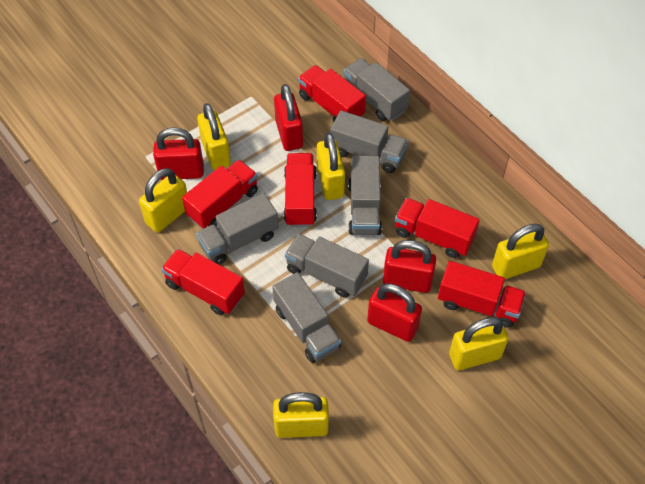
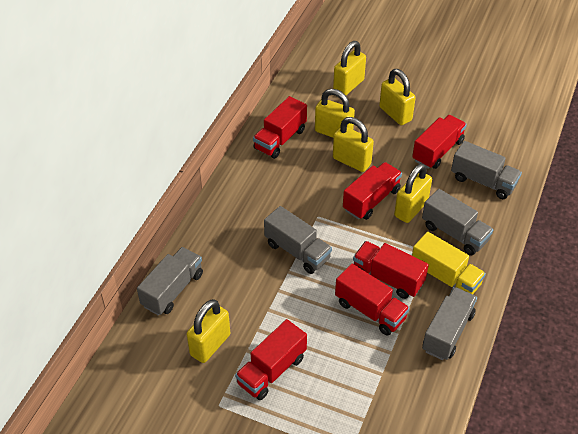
grey truck: [196,193,279,265] [272,272,341,363] [285,234,369,298] [330,111,408,173] [343,58,410,121] [348,156,382,235] = 6 -> [137,247,203,315] [264,206,332,274] [422,189,493,255] [422,287,477,360] [451,141,522,199] = 5
red padlock: [153,127,204,180] [274,84,303,151] [367,283,422,342] [383,240,436,293] = 4 -> none = 0
yellow truck: none = 0 -> [412,232,486,294] = 1

